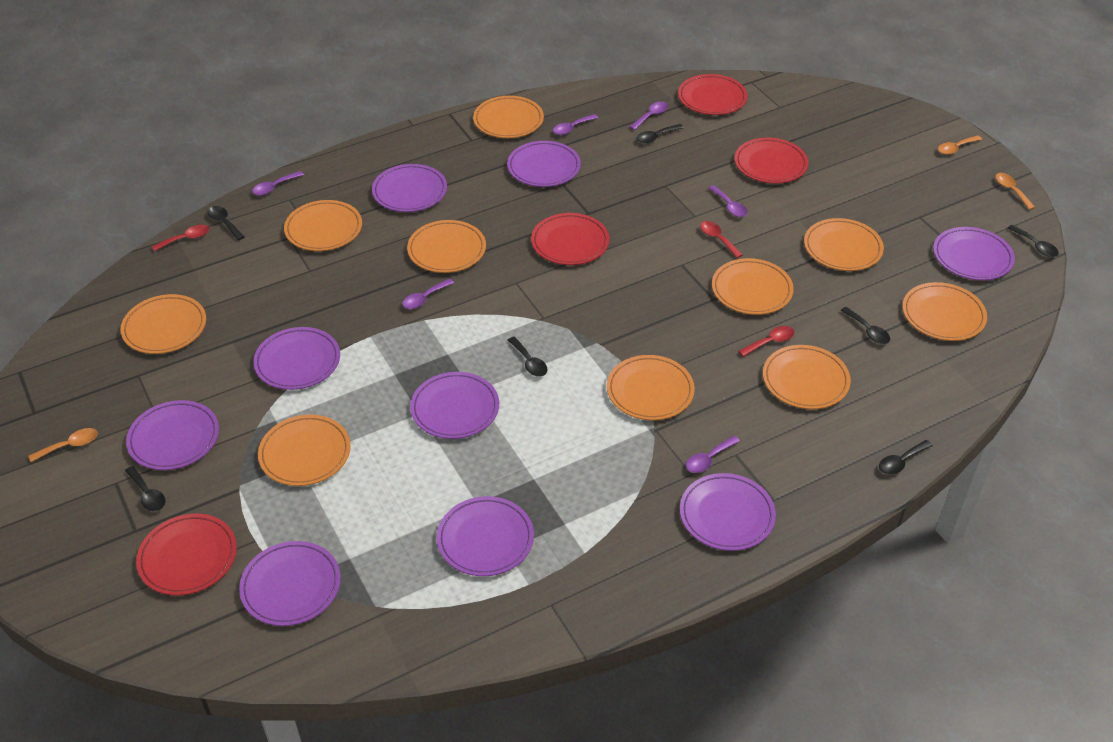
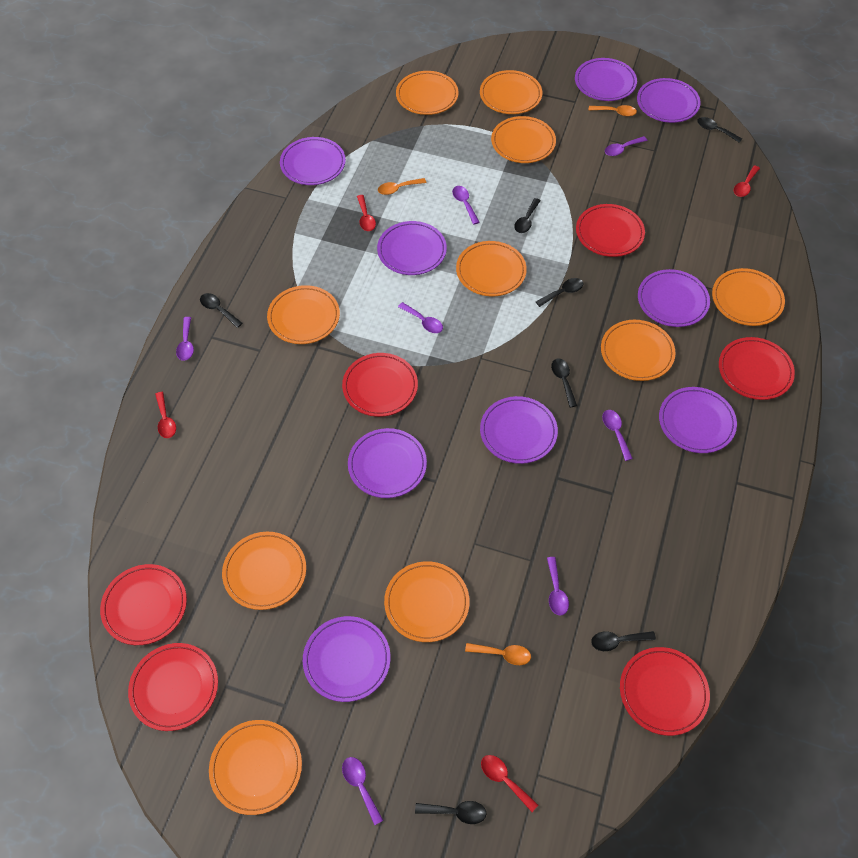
purple spoon: [252,171,304,196] [402,279,454,309] [553,114,598,135] [629,101,668,130] [686,436,740,473] [708,185,747,217] = 6 -> [176,317,194,361] [342,757,383,826] [398,302,443,333] [452,186,479,225] [547,557,569,616] [602,410,633,461] [605,136,647,156] = 7
red plate: [136,514,237,596] [531,213,610,265] [678,74,748,115] [734,138,808,184] = 4 -> [100,564,187,645] [128,643,218,731] [342,353,418,417] [576,204,645,257] [620,647,710,736] [719,337,795,400] = 6
red spoon: [152,225,209,251] [700,221,743,258] [738,326,795,357] = 3 -> [155,392,176,438] [357,195,376,231] [481,755,538,812] [734,165,760,197] = 4

